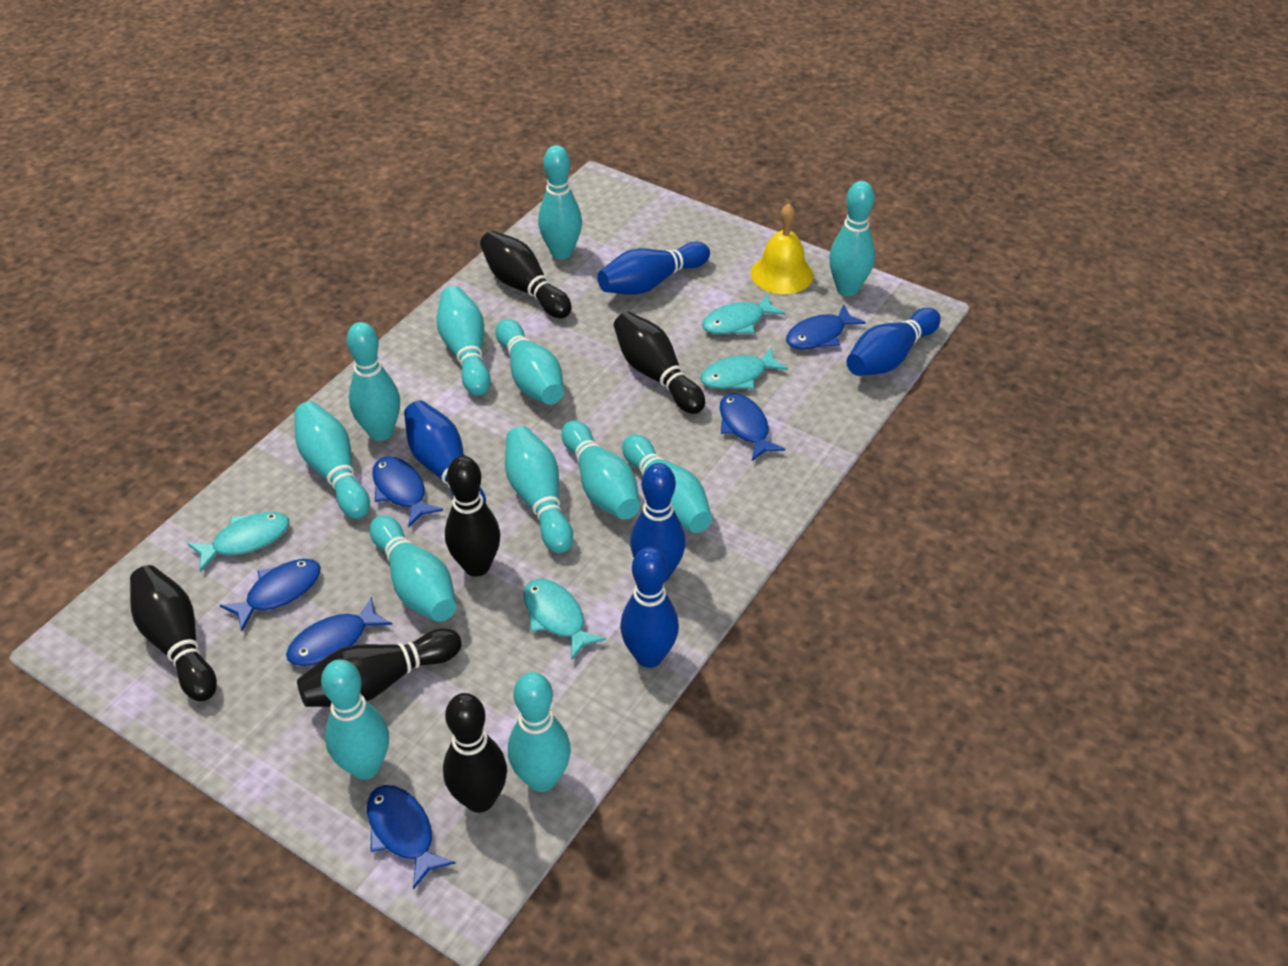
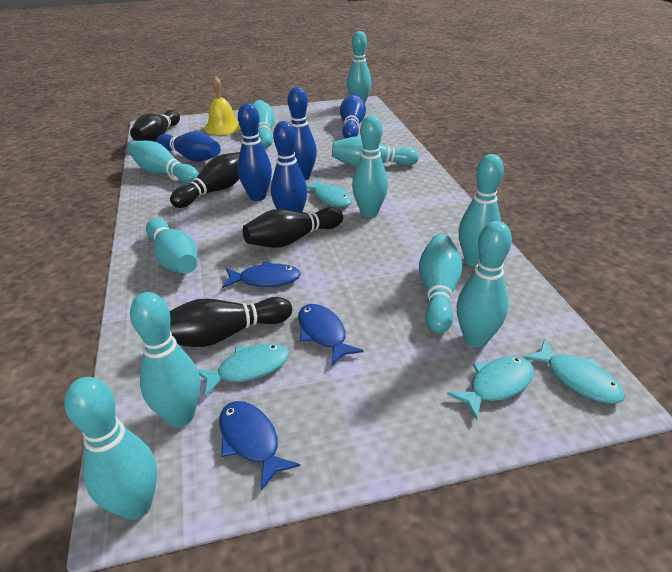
black bowling pin: [130,565,217,701] [297,629,462,707] [443,693,507,813] [445,456,501,577] [480,231,572,318] [614,312,705,414] = 6 -> [130,110,180,142] [170,152,240,208] [170,297,292,347] [243,207,343,248] = 4
blue fish: [220,559,321,631] [286,597,392,666] [367,785,455,889] [372,456,443,527] [720,393,785,461] [786,304,866,349] = 6 -> [219,401,300,490] [222,261,301,288] [298,304,364,365] = 3
turquoise bowling pin: [294,401,370,519] [321,659,389,780] [347,322,400,441] [369,516,456,622] [437,286,491,396] [495,319,564,405] [505,426,573,553] [508,672,571,792] [538,145,582,259] [561,421,640,520] [622,434,712,533] [829,181,875,296] = 12 -> [65,377,158,520] [128,141,199,184] [130,292,201,427] [146,218,197,274] [252,100,275,148] [332,136,419,167] [347,31,371,103] [352,115,388,217] [419,234,462,334] [457,221,512,348] [458,154,504,267] = 11

